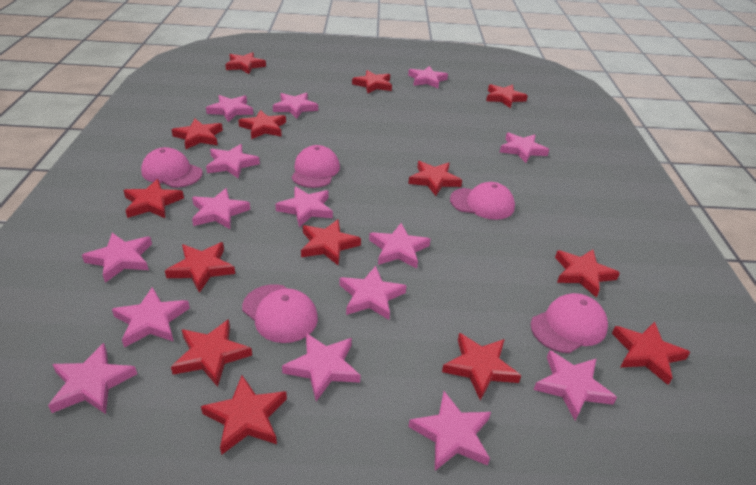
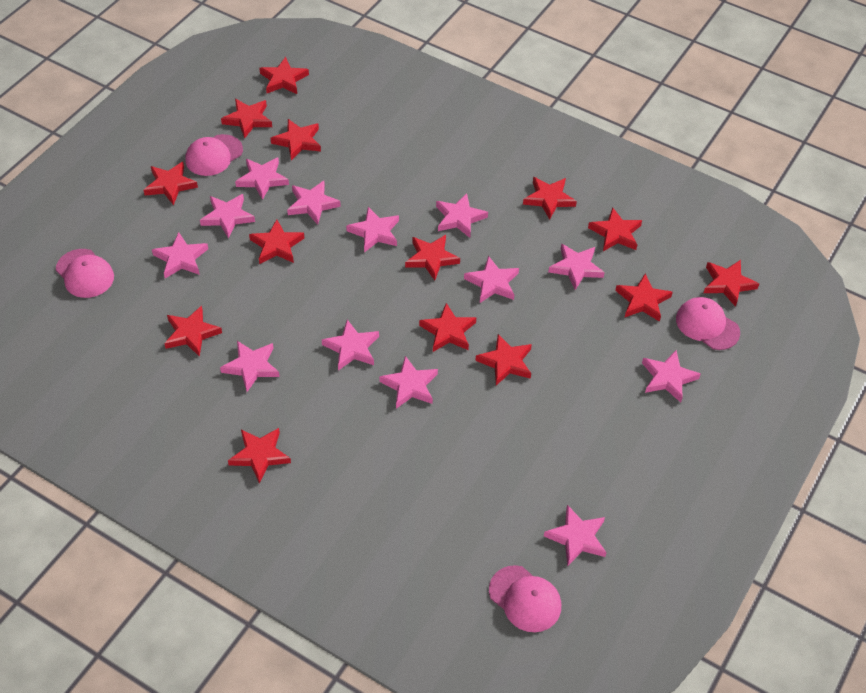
pink cap: [141,147,203,188] [242,284,318,343] [291,145,340,188] [450,182,515,220] [531,293,608,353] = 5 -> [56,249,114,298] [185,134,243,176] [489,565,561,632] [676,297,740,350] = 4
pink star: [48,343,137,414] [82,233,152,283] [112,287,190,348] [192,188,250,229] [206,95,253,122] [206,144,260,179] [273,93,318,119] [275,186,333,227] [282,333,361,401] [339,266,406,320] [369,223,431,268] [408,66,448,88] [408,391,491,471] [500,132,549,163] [533,350,617,421] = 15 -> [152,232,208,278] [200,194,255,238] [220,341,280,392] [235,158,289,200] [287,181,341,225] [322,320,379,371] [346,207,399,252] [379,356,438,408] [436,193,488,238] [464,256,519,303] [544,505,607,566] [548,243,605,290] [642,350,701,402] = 13

